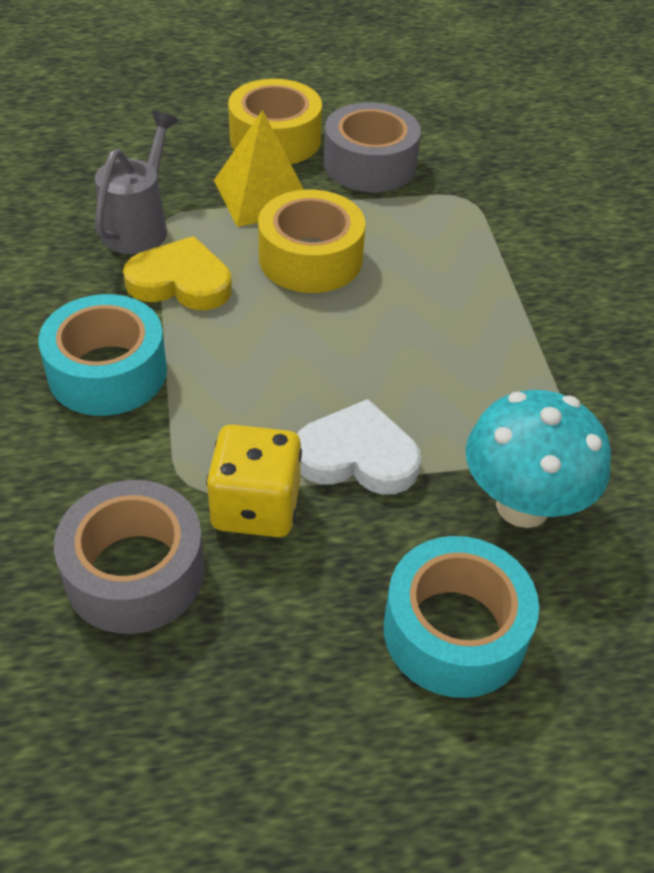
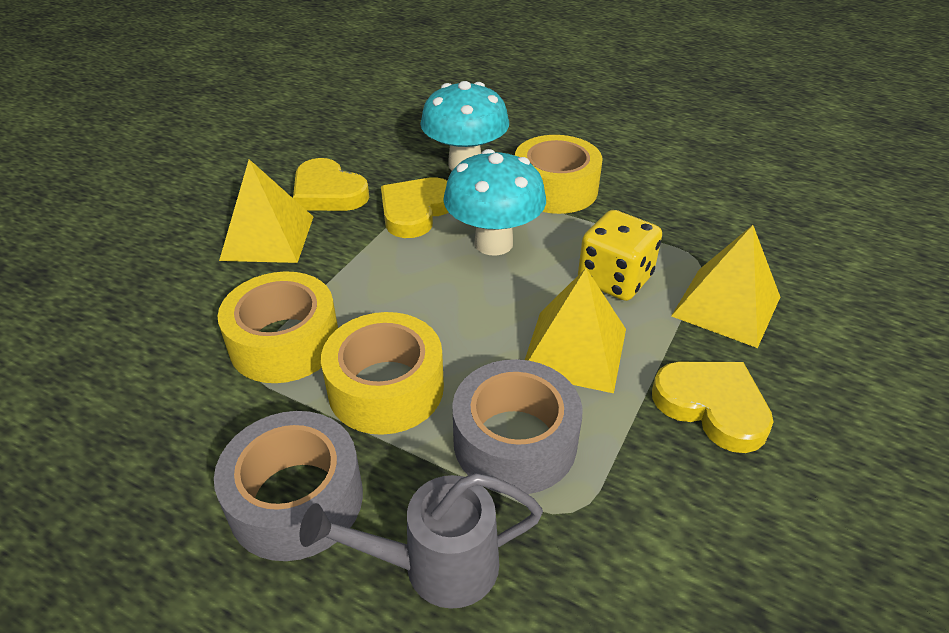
turquoise mushroom: [466,390,611,528] = 1 -> [420,81,509,171] [443,149,546,256] = 2
turquoise tape: [38,294,167,416] [384,536,539,698] = 2 -> none = 0
white heart: [297,399,421,494] = 1 -> none = 0
yellow heart: [123,236,232,310] = 1 -> [293,158,369,211] [381,177,449,238] [652,362,774,453] = 3
yellow pyramid: [214,110,304,227] = 1 -> [219,159,313,263] [525,268,626,393] [672,225,780,348] = 3
yellow tape: [228,79,322,164] [258,190,365,293] = 2 -> [218,271,338,383] [321,312,444,435] [515,135,602,214] = 3

